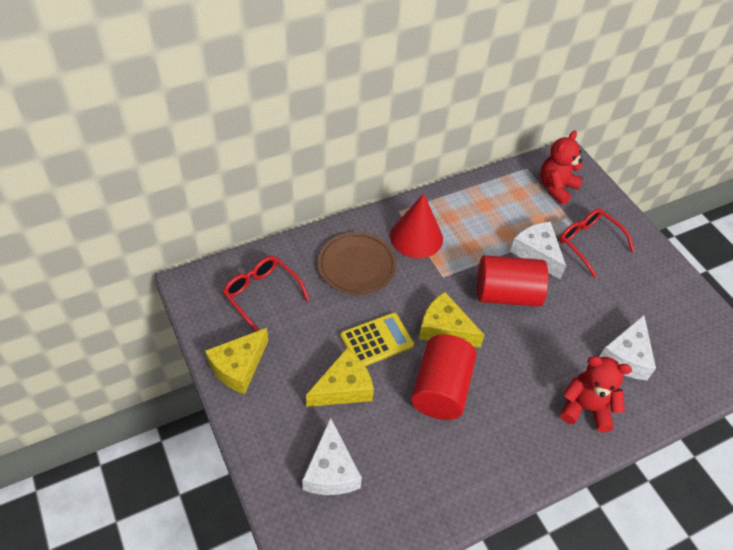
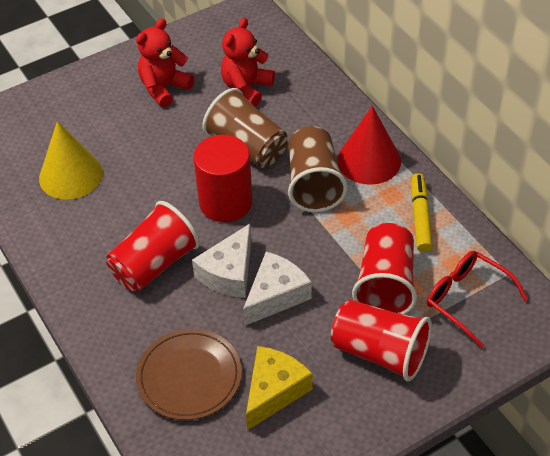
brown cup: none = 0 -> [203,88,287,168] [288,126,348,212] = 2
red cup: none = 0 -> [106,201,200,292] [331,300,432,381] [352,223,417,314] = 3
red cylinder: [411,334,477,420] [477,255,549,307] = 2 -> [193,135,253,222] = 1
red glasses: [223,256,310,331] [559,208,635,278] = 2 -> [427,251,528,349] = 1
white cheese: [302,417,362,495] [510,222,566,279] [599,315,656,380] = 3 -> [192,224,251,298] [243,252,312,326] = 2
yellow calculator: [340,313,414,366] = 1 -> none = 0
yellow cheese: [205,328,268,394] [306,348,374,407] [419,292,485,348] = 3 -> [246,346,312,430] = 1
yellow cone: none = 0 -> [39,121,103,200] = 1
yellow marker: none = 0 -> [411,173,433,252] = 1

